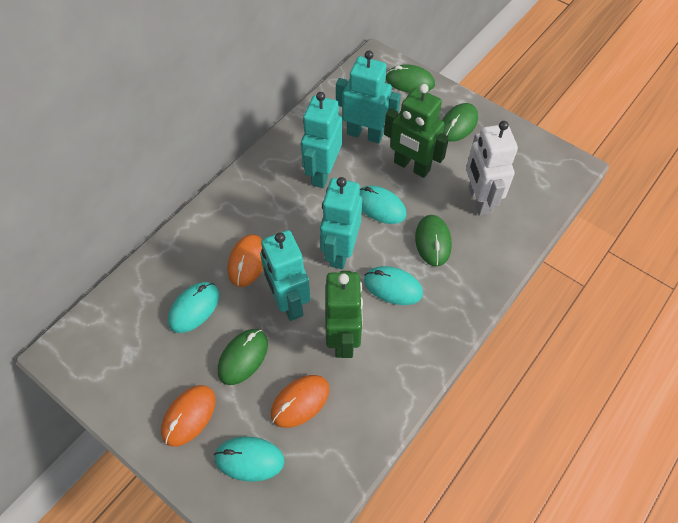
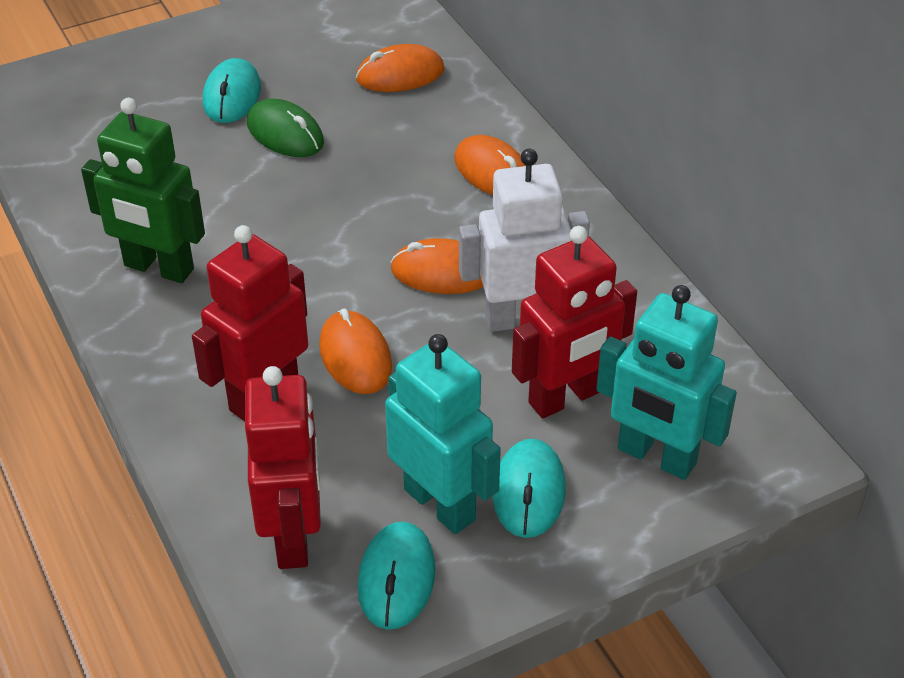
green mouse: [218,329,268,385] [386,64,435,93] [415,215,452,266] [443,103,478,142] = 4 -> [247,98,324,157] = 1
green robot: [325,271,363,358] [384,84,449,178] = 2 -> [81,98,205,283] = 1
orange mouse: [161,385,215,447] [228,235,263,287] [271,375,330,428] = 3 -> [319,309,392,394] [356,44,444,92] [390,238,483,294] [454,135,526,195] = 4
red robot: none = 0 -> [192,225,308,421] [245,366,321,569] [512,226,637,418] = 3
turquoise mouse: [168,282,219,333] [214,437,284,482] [360,186,406,224] [364,266,423,305] = 4 -> [203,58,261,123] [357,522,435,629] [493,439,566,538] = 3
turquoise robot: [260,230,311,321] [301,92,342,188] [320,177,362,269] [336,50,401,143] = 4 -> [385,334,501,534] [596,285,737,480] = 2

